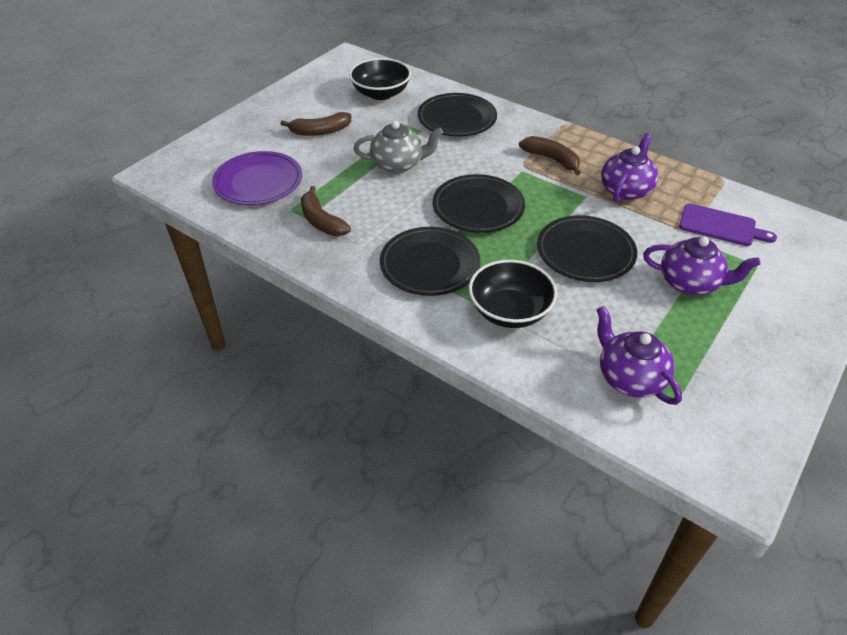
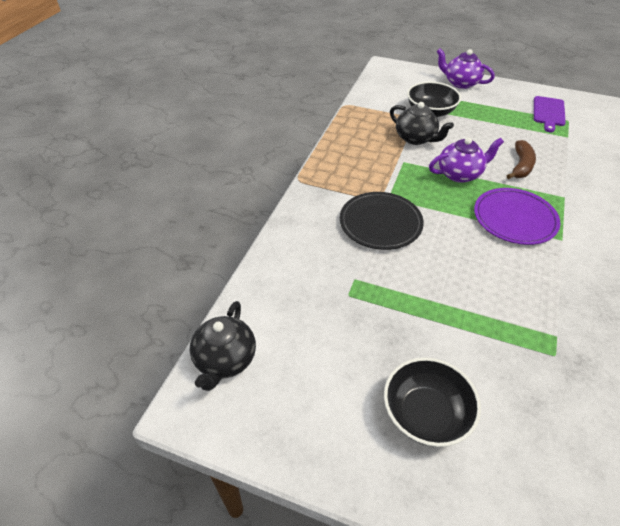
black plate: [380,227,480,296] [417,93,497,136] [433,174,525,233] [537,215,637,282] = 4 -> [340,192,424,250] = 1
black teapot: none = 0 -> [190,301,256,391] [390,102,454,145] = 2
brown banana: [280,112,351,136] [301,186,351,236] [519,136,581,175] = 3 -> [507,140,536,179] = 1
grey teapot: [354,121,443,173] = 1 -> none = 0
purple teapot: [596,306,682,405] [601,133,658,202] [643,237,761,295] = 3 -> [429,137,504,183] [436,49,495,89] = 2

